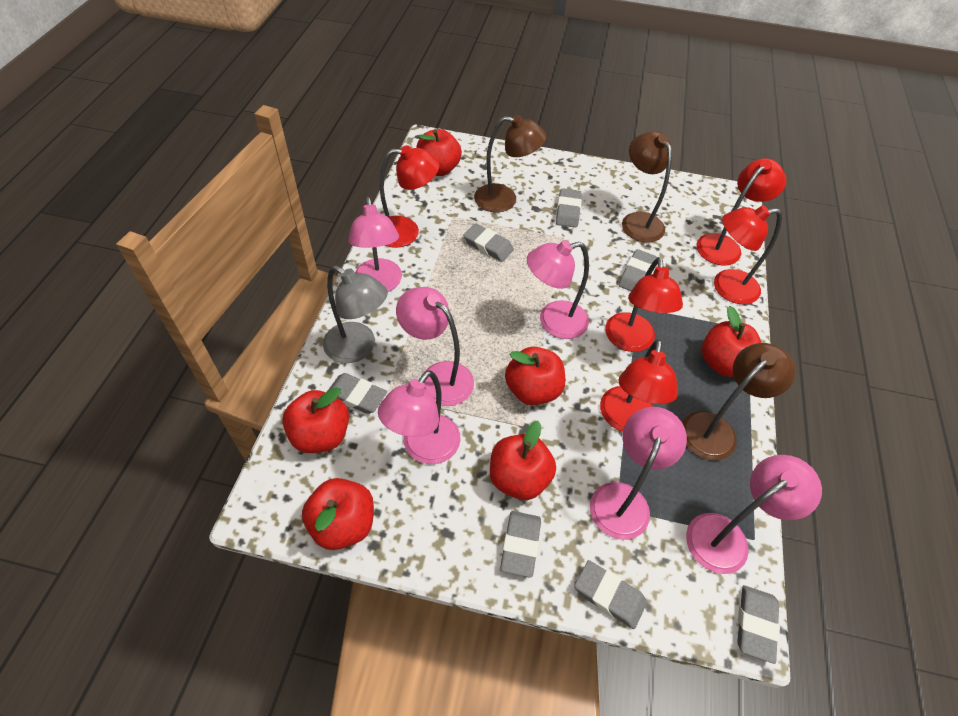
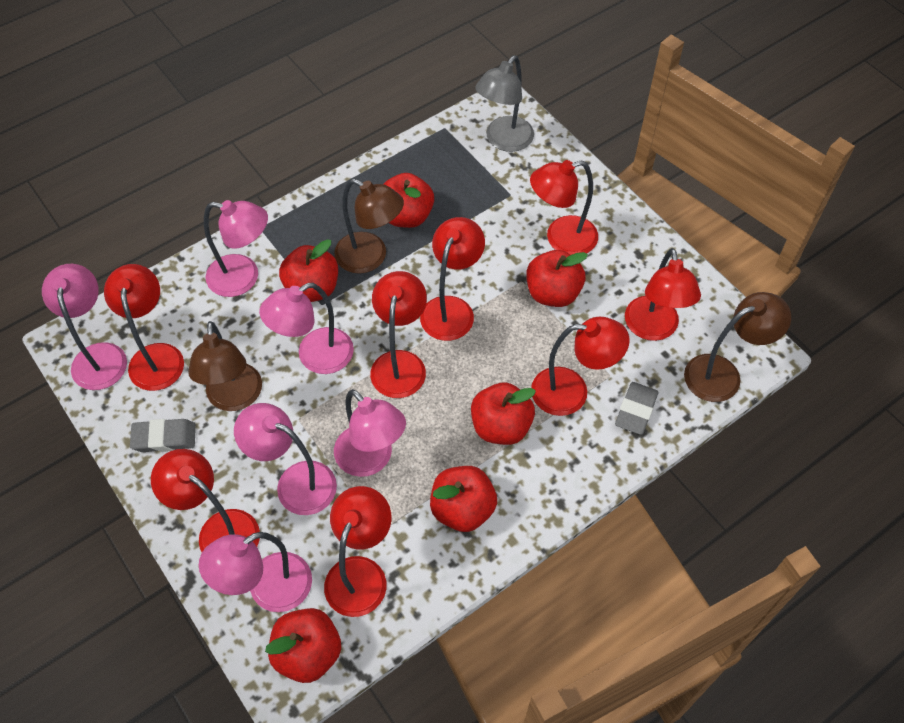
grey eraser: [328,373,387,414] [463,223,514,262] [500,511,541,578] [556,188,582,228] [574,560,647,629] [619,249,657,291] [737,585,780,664] = 7 -> [130,419,196,452] [615,382,658,435] = 2
red lamp: [379,145,440,248] [600,339,678,432] [605,257,683,352] [697,158,786,265] [714,205,782,305] = 5 -> [104,264,184,391] [151,449,260,552] [324,486,391,617] [370,271,427,398] [420,217,485,341] [530,160,598,255] [531,317,630,416] [625,248,701,341] = 8

